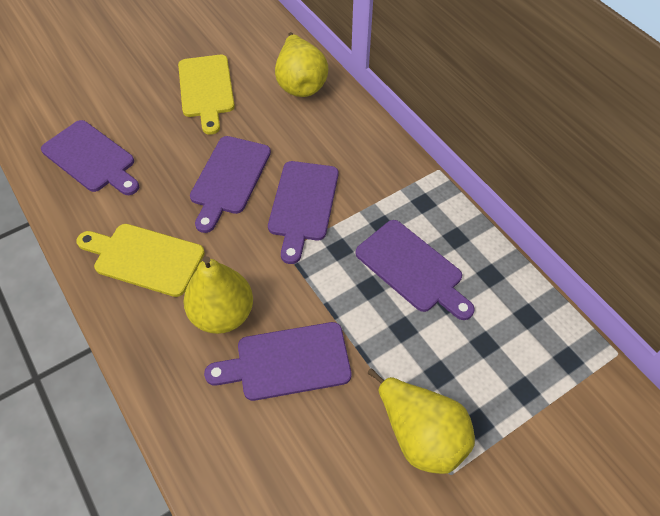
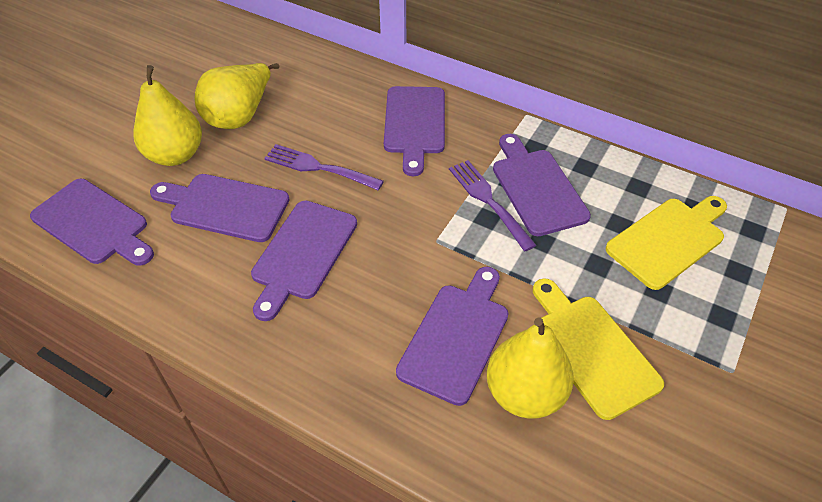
purple cutting board: [41,120,139,195] [190,136,271,233] [204,322,351,401] [268,161,338,264] [355,220,475,320] = 5 -> [30,179,154,266] [150,174,290,242] [251,200,357,321] [384,86,445,176] [396,267,509,406] [493,134,591,236] = 6
purple fork: none = 0 -> [264,144,384,190] [449,160,537,251] = 2

